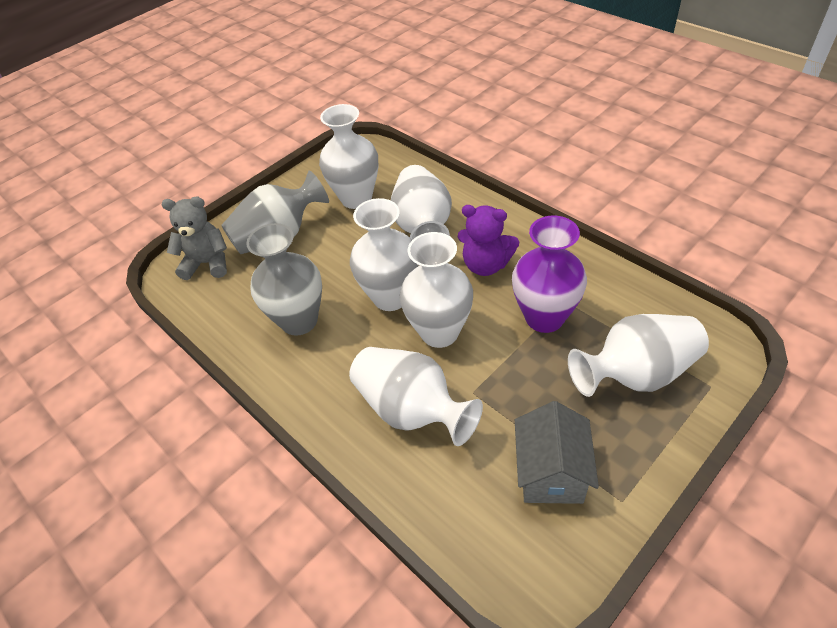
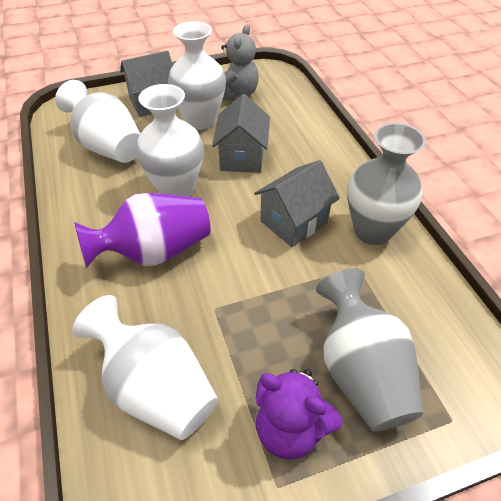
grey house: [515,401,599,504] = 1 -> [120,51,173,117] [212,94,270,173] [254,160,340,247] = 3
white vase: [319,104,378,209] [349,347,483,446] [350,198,419,311] [391,165,452,240] [399,232,473,348] [568,314,709,397] = 6 -> [55,80,140,163] [72,295,218,440] [136,84,204,197] [168,21,226,130] = 4

